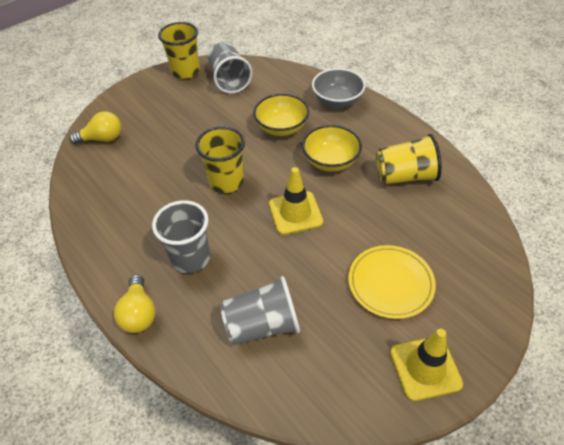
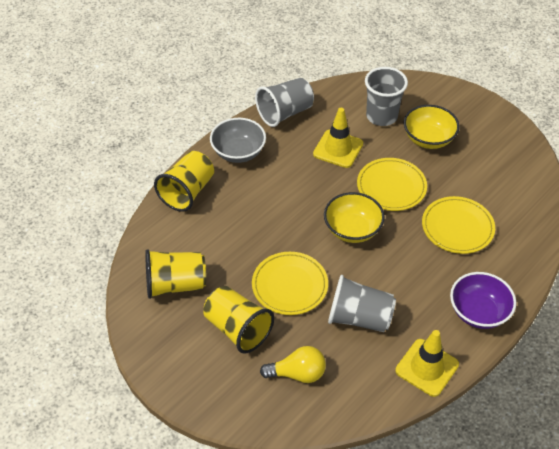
purple bowl: none = 0 -> [450,272,516,329] = 1
yellow light bulb: [69,111,122,145] [114,275,156,333] = 2 -> [260,346,326,383] = 1
yellow plate: [348,245,436,319] = 1 -> [252,252,328,315] [357,158,427,211] [422,196,495,254] = 3

